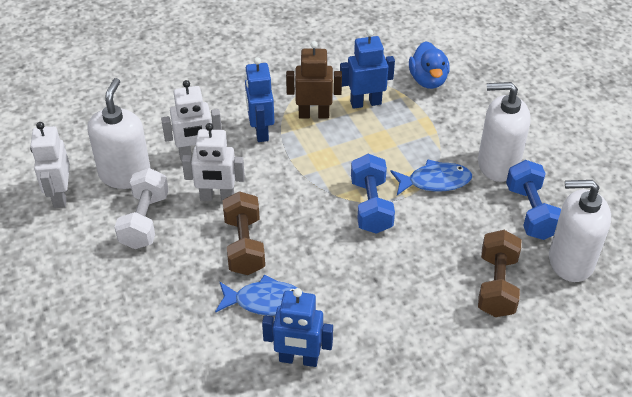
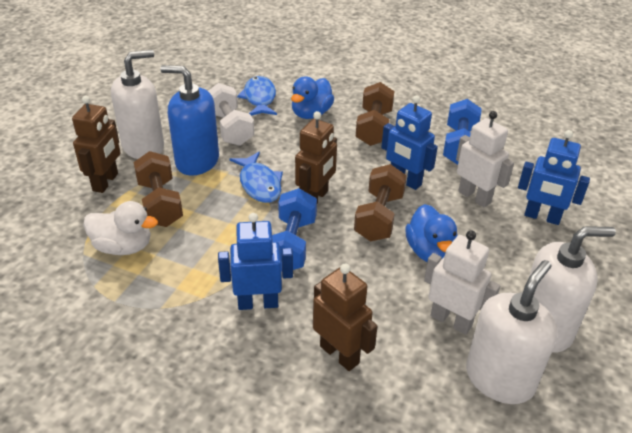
blue duck: [409,41,450,89] = 1 -> [291,77,334,119] [405,204,458,262] = 2
blue soap dispenser: none = 0 -> [160,65,219,176] = 1
brown dumbbell: [223,191,265,275] [478,230,521,317] = 2 -> [134,151,183,227] [354,164,407,241] [356,82,394,146] = 3
brown robot: [286,41,342,119] = 1 -> [72,96,120,193] [295,111,337,203] [313,264,378,371] = 3
white duck: none = 0 -> [83,201,158,255] = 1
white robot: [30,122,70,208] [161,80,222,160] [182,123,245,201] = 3 -> [424,230,500,334] [456,111,514,207] = 2

